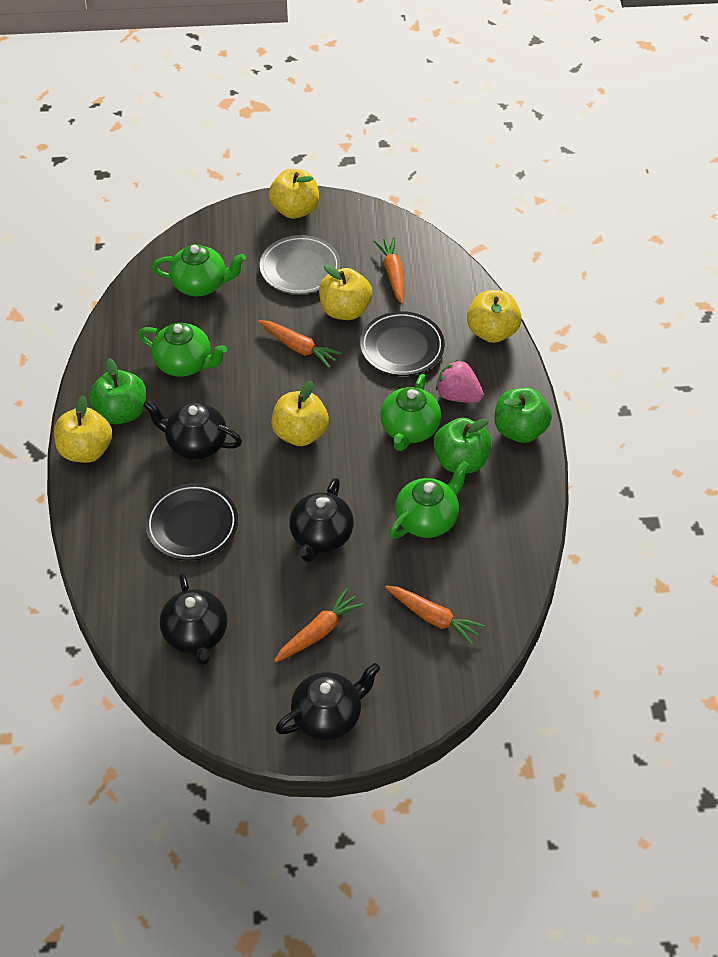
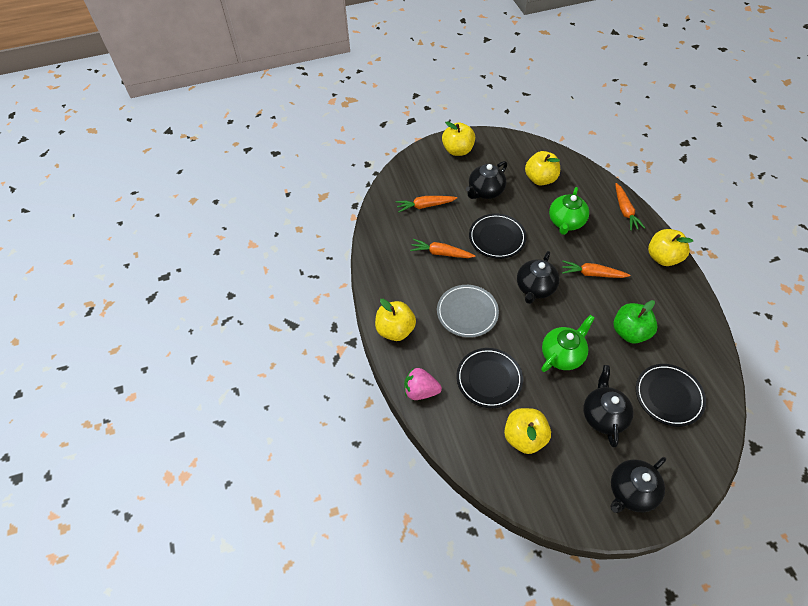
black plate: [145,483,238,561] [360,311,445,376] = 2 -> [457,348,523,408] [469,214,527,259] [636,364,706,427] = 3
green apple: [89,358,146,424] [433,418,492,473] [495,388,552,443] = 3 -> [613,300,658,344] = 1
green teapot: [138,322,227,377] [152,244,246,296] [380,374,441,451] [389,461,469,538] = 4 -> [541,315,595,372] [549,187,589,235] = 2

